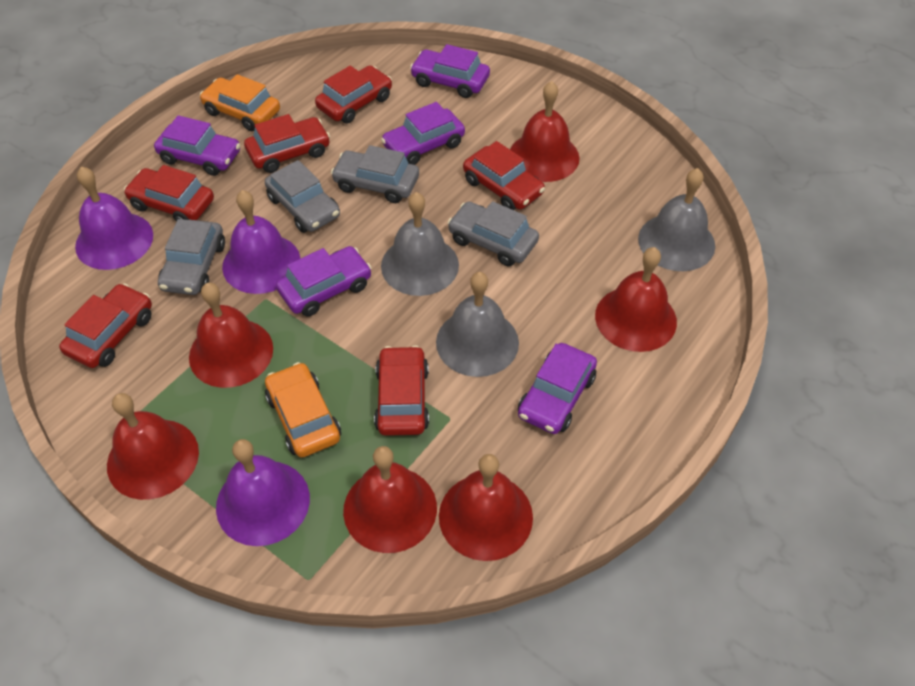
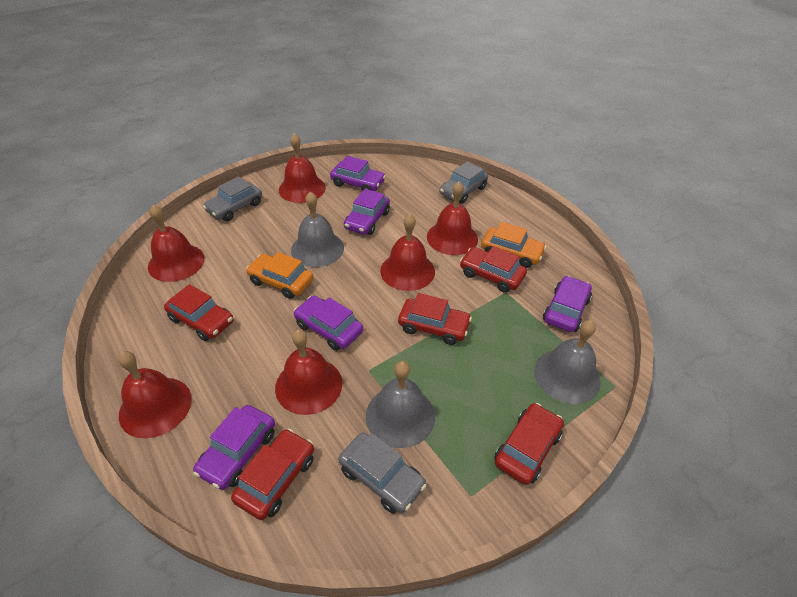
grey car: [158,219,225,295] [265,160,340,233] [331,145,419,203] [448,201,539,266] = 4 -> [203,177,262,221] [338,433,427,513] [439,161,488,204] = 3
purple bell: [75,167,153,270] [216,439,310,546] [222,190,301,294] = 3 -> none = 0
red car: [59,283,152,368] [124,165,214,222] [244,114,330,173] [315,66,392,124] [374,346,429,436] [463,141,545,210] = 6 -> [164,284,234,341] [231,429,314,520] [398,293,472,345] [460,246,527,293] [494,403,564,485] = 5

